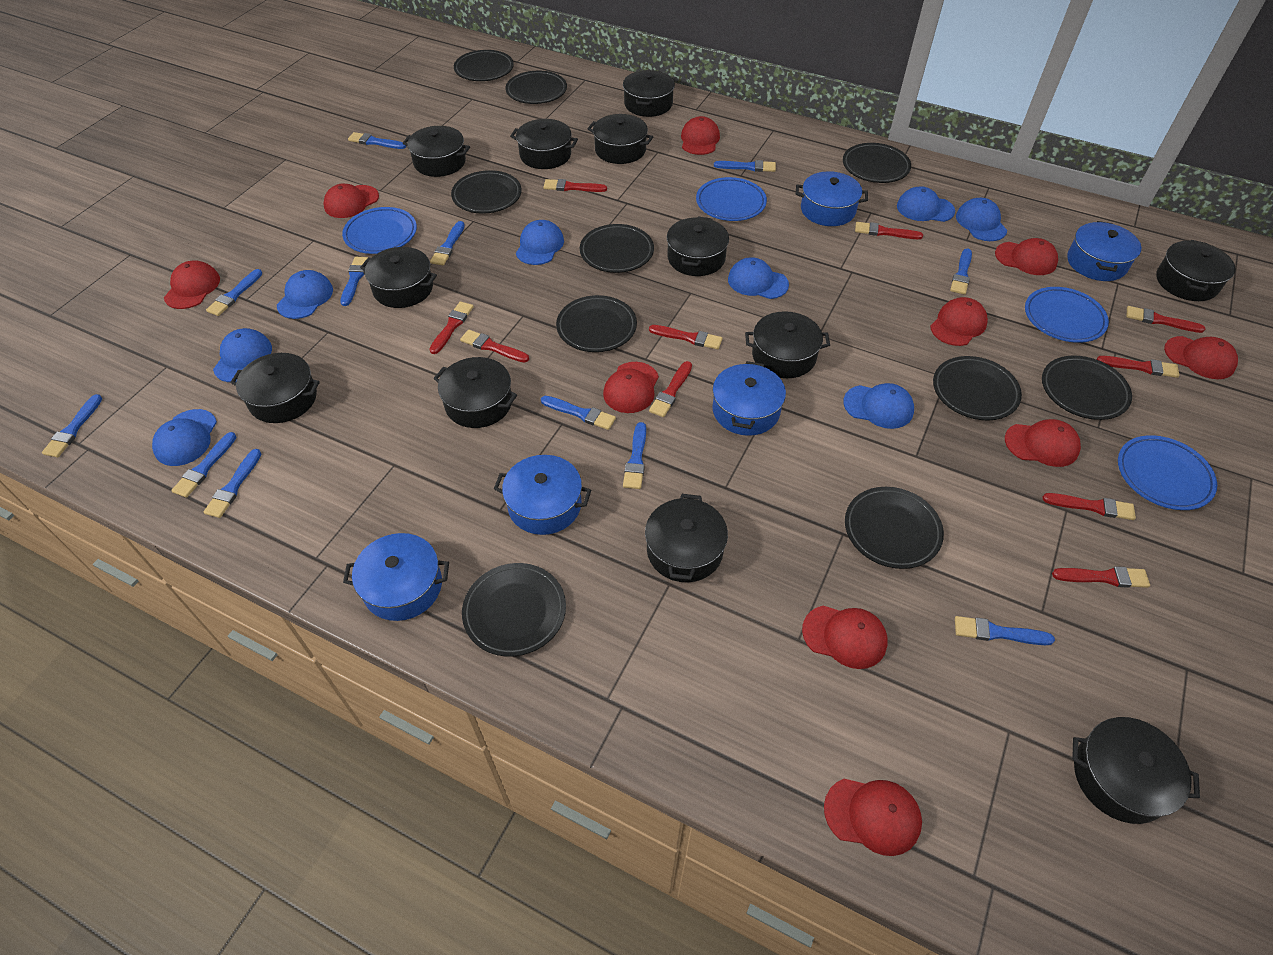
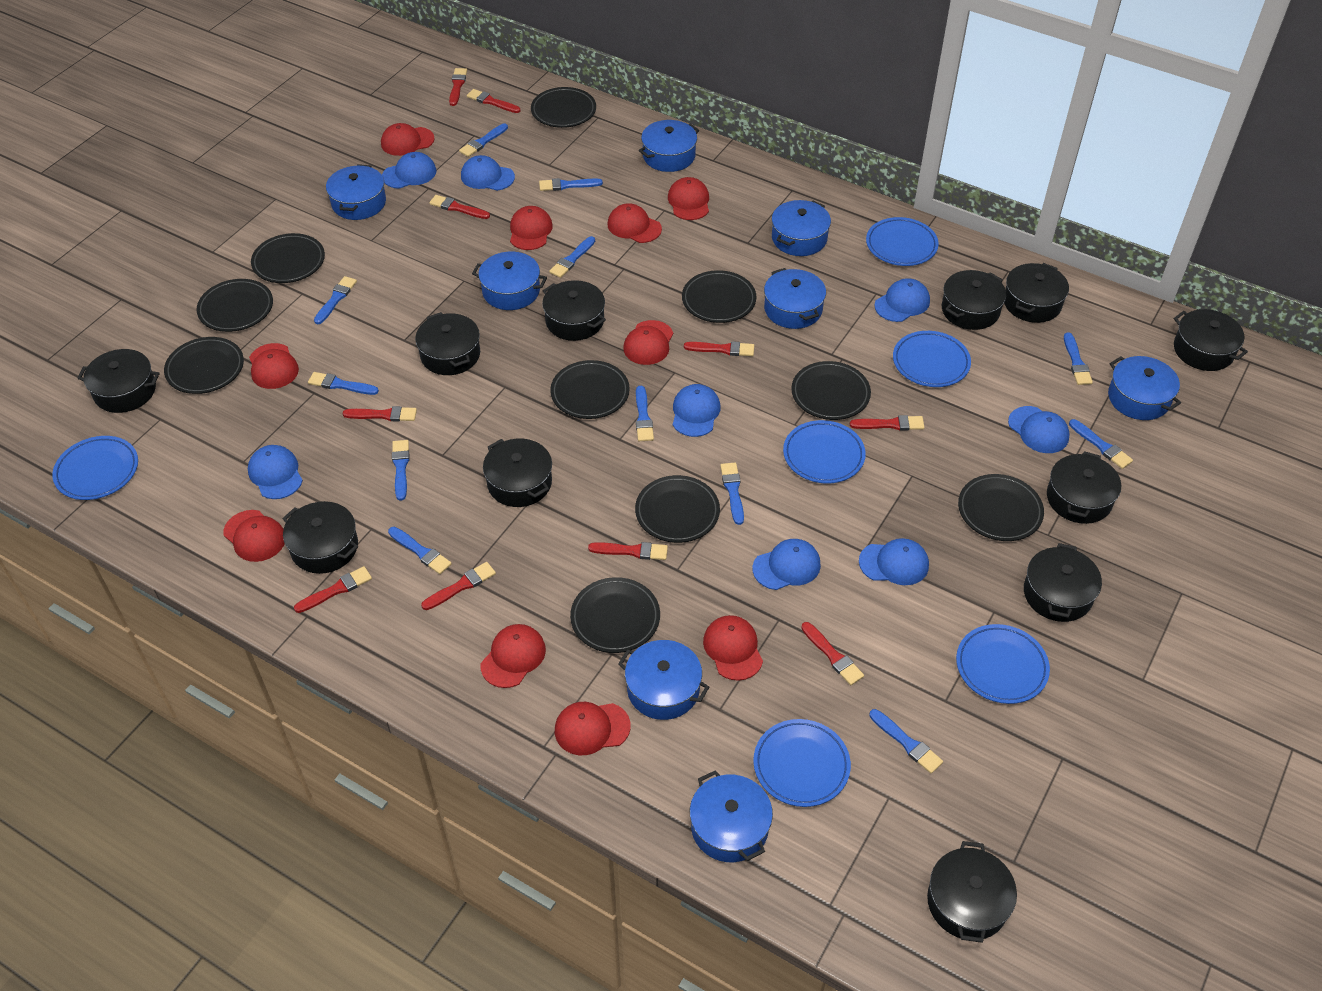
black pot: [230,353,320,423] [360,247,437,308] [403,126,470,177] [433,357,517,428] [510,119,578,169] [587,114,653,164] [623,70,675,117] [645,494,728,582] [667,216,729,276] [745,311,830,378] [1072,717,1200,824] [1156,240,1236,301] = 12 -> [77,349,160,413] [283,501,358,574] [415,312,480,375] [483,439,552,507] [542,280,606,341] [927,841,1017,943] [942,270,1006,330] [1004,263,1069,323] [1024,543,1102,622] [1047,451,1121,524] [1174,309,1248,371] = 11
blue plate: [342,207,417,254] [696,177,767,221] [1025,287,1109,343] [1118,435,1217,510] = 4 -> [52,436,138,500] [753,719,851,807] [783,420,866,484] [866,217,939,266] [893,331,971,387] [956,624,1050,704] = 6
blue pot: [343,533,449,621] [494,455,591,535] [712,361,786,436] [796,171,868,226] [1067,221,1141,281] = 5 -> [326,164,386,220] [472,252,547,310] [618,640,709,720] [639,120,699,172] [690,770,773,862] [764,268,826,329] [772,200,831,256] [1108,356,1181,420] = 8

